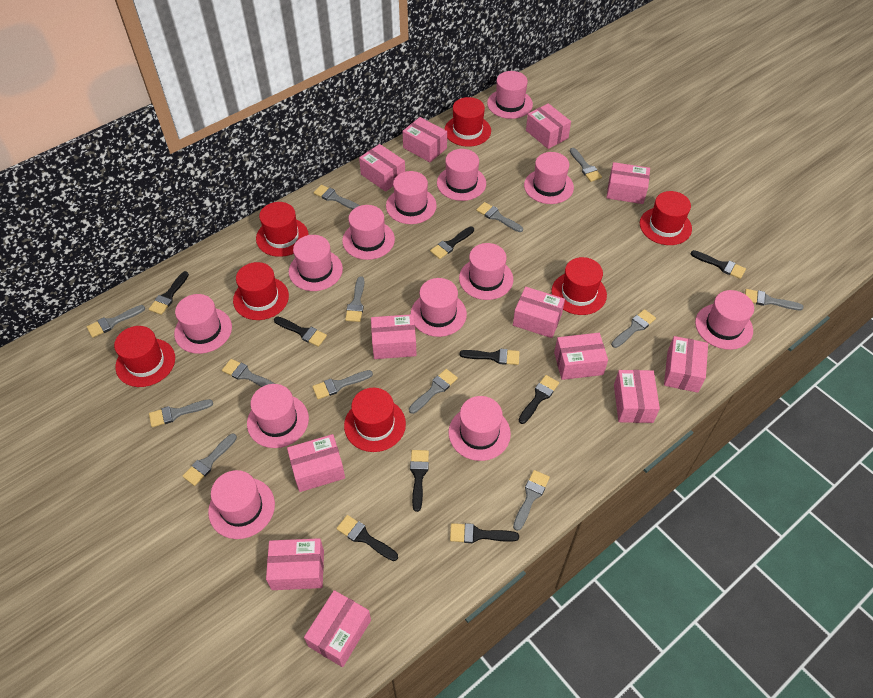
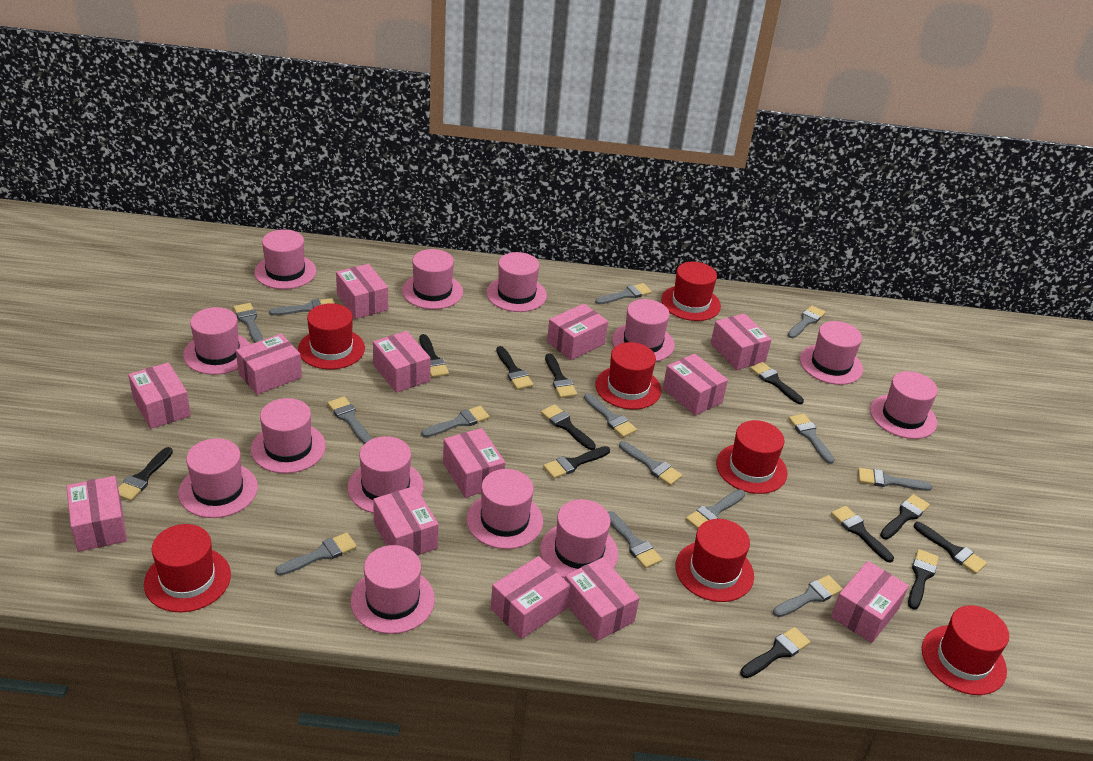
black brush: [149,271,189,315] [274,316,327,347] [336,515,398,561] [410,450,429,512] [430,227,474,259] [450,523,519,543] [460,349,520,365] [519,375,559,424] [690,250,746,279] = 9 -> [118,447,173,501] [420,334,449,378] [496,346,533,390] [541,404,596,450] [543,446,610,479] [545,353,577,398] [740,627,810,678] [750,362,804,404] [831,506,894,563] [880,494,930,540] [908,549,939,610] [914,522,987,574] = 12
grey brush: [87,305,145,338] [149,399,213,427] [183,434,237,486] [222,359,275,387] [312,370,373,399] [313,185,359,209] [345,276,364,322] [409,369,458,414] [476,202,523,232] [513,470,550,531] [570,148,602,182] [611,309,656,348] [745,289,804,310] = 13 -> [234,303,263,343] [269,298,335,316] [275,532,357,576] [328,396,371,444] [421,406,490,437] [584,393,637,438] [595,283,652,304] [608,511,662,569] [619,441,682,486] [686,489,745,529] [773,575,843,617] [788,305,826,338] [789,414,835,464] [858,467,932,491] = 14
pink box: [266,538,324,590] [287,434,345,492] [304,590,371,667] [359,144,405,192] [371,314,417,359] [402,117,447,162] [513,287,565,338] [526,103,571,149] [554,333,608,380] [606,162,650,204] [614,370,660,423] [664,336,708,393] = 12 -> [66,476,127,552] [128,362,191,429] [236,334,302,395] [336,264,388,319] [373,331,431,393] [373,486,438,556] [443,428,505,498] [491,556,570,639] [547,304,608,360] [565,557,639,641] [663,354,728,415] [711,313,772,370] [831,561,909,643] = 13

